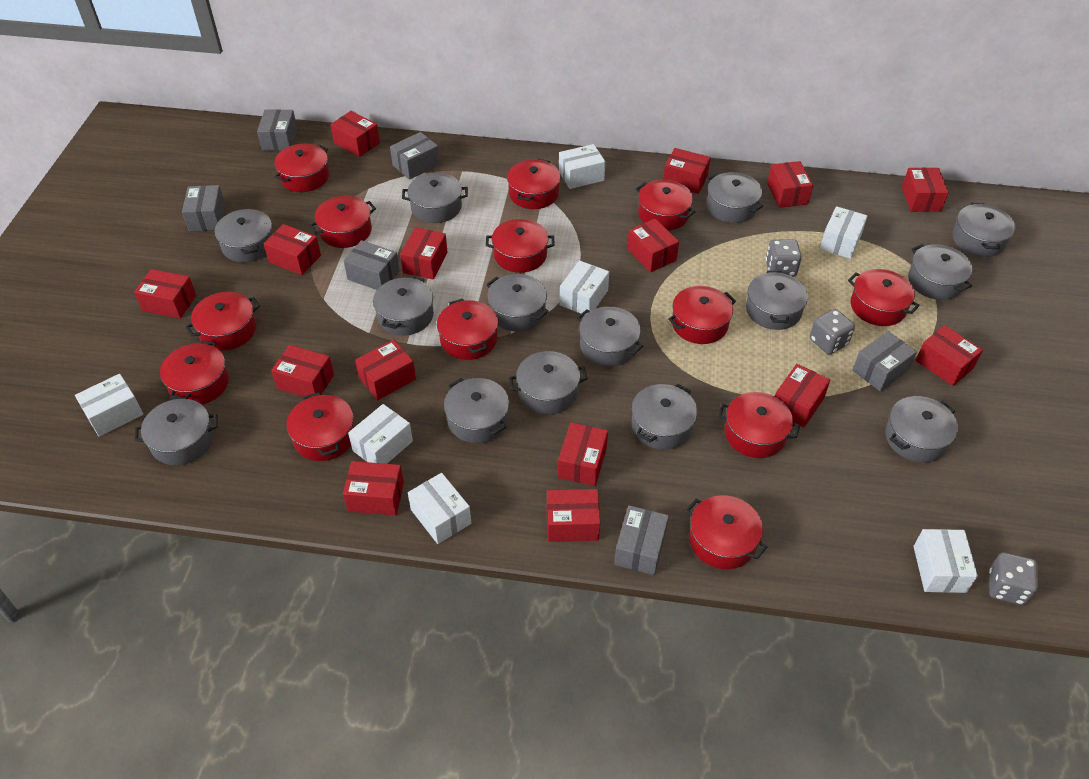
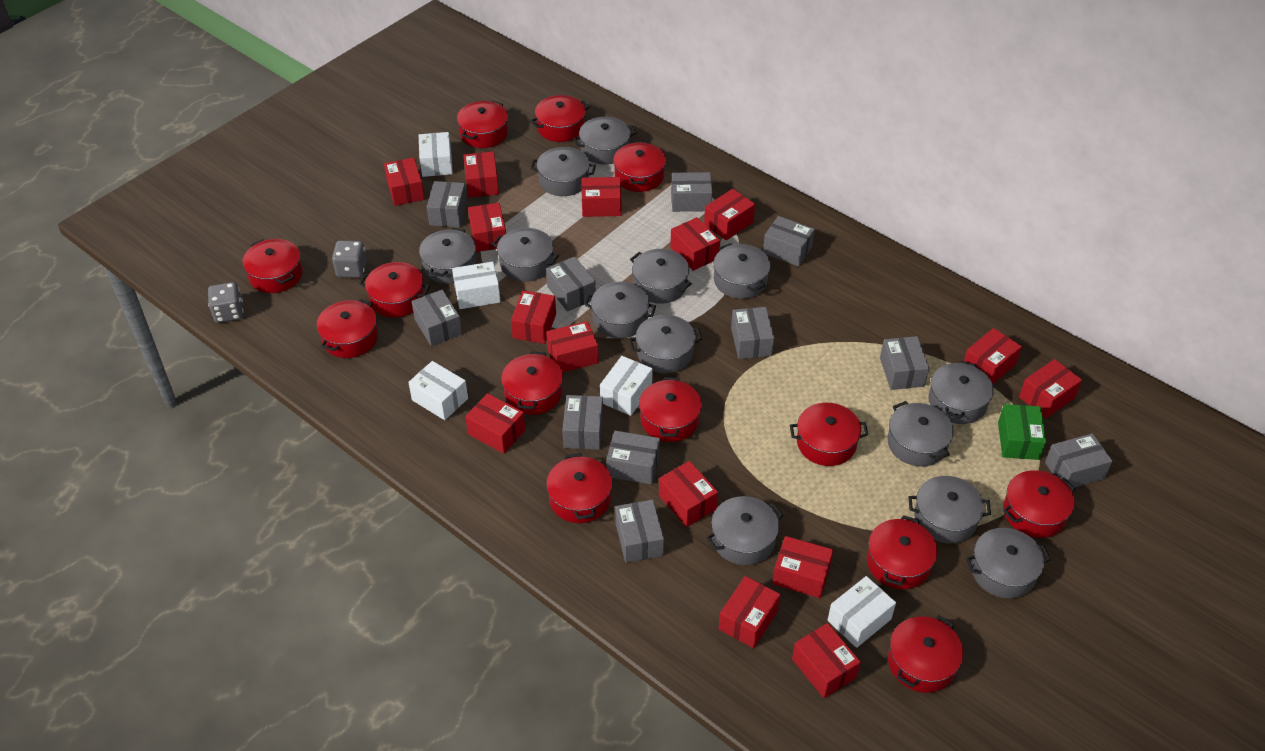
green box: none = 0 -> [998,404,1046,460] = 1
grey box: [182,185,225,231] [257,109,297,151] [344,240,400,290] [390,132,440,180] [614,505,669,575] [853,331,917,392] = 6 -> [411,290,462,346] [427,181,467,227] [546,256,596,312] [562,395,603,450] [606,431,660,485] [615,500,664,563] [671,172,712,212] [731,307,774,359] [763,216,815,267] [880,336,929,390] [1045,433,1112,489] = 11
grey dice: [766,239,802,277] [810,309,855,355] [989,552,1038,605] = 3 -> [208,282,244,323] [332,240,367,278] = 2
grey pot: [135,399,218,465] [215,208,273,262] [373,276,434,335] [402,173,468,223] [444,378,510,443] [486,274,549,331] [509,351,588,414] [577,307,643,366] [631,384,698,450] [706,172,763,223] [746,271,808,330] [885,396,958,463] [908,244,973,300] [952,203,1015,257] = 14 -> [419,228,476,283] [492,228,559,282] [531,147,596,196] [573,117,636,165] [584,282,656,338] [629,315,702,373] [630,249,692,304] [706,496,783,565] [713,243,771,299] [887,401,954,466] [908,476,991,543] [928,361,994,424] [966,528,1051,599] = 13
white box: [75,374,143,437] [348,404,413,464] [408,473,471,544] [559,144,605,189] [560,260,609,315] [820,206,867,259] [913,529,978,593] = 7 -> [408,361,468,420] [419,132,453,177] [452,262,501,309] [600,356,653,416] [827,576,896,648] = 5

